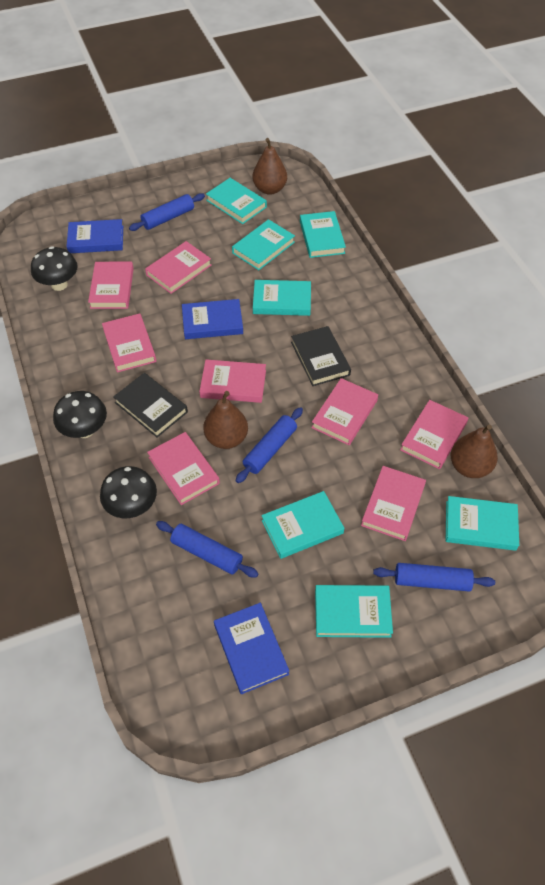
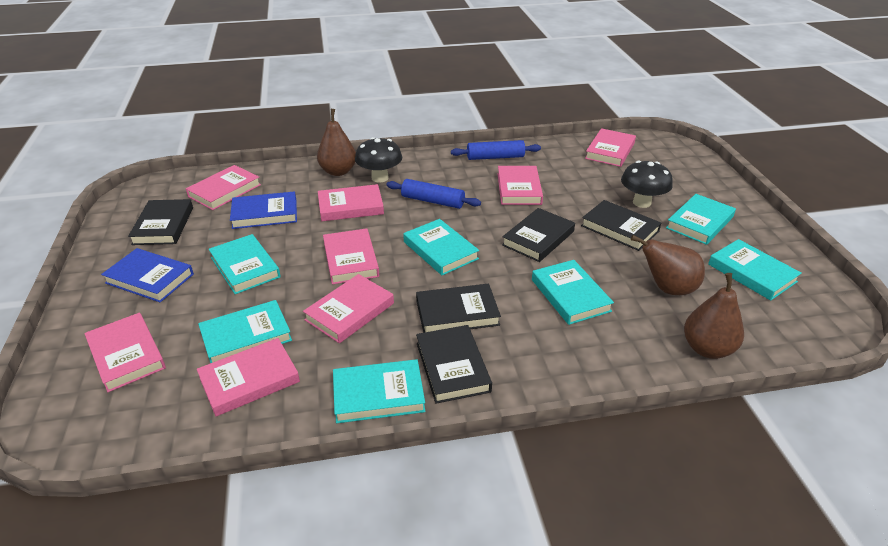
black book: [113,373,188,437] [291,326,351,386] = 2 -> [128,199,193,245] [416,284,501,333] [416,325,492,404] [502,208,575,262] [581,200,661,251] = 5
black mushroom: [31,246,78,291] [53,391,107,438] [100,466,157,518] = 3 -> [355,137,402,183] [621,161,673,208] = 2
blue book: [66,219,123,253] [182,299,243,339] [214,603,289,694] = 3 -> [101,248,194,302] [230,191,297,229] = 2
blue rolling pin: [129,193,205,231] [156,521,259,578] [236,407,303,483] [373,563,495,592] = 4 -> [386,179,481,209] [451,140,541,160] = 2

